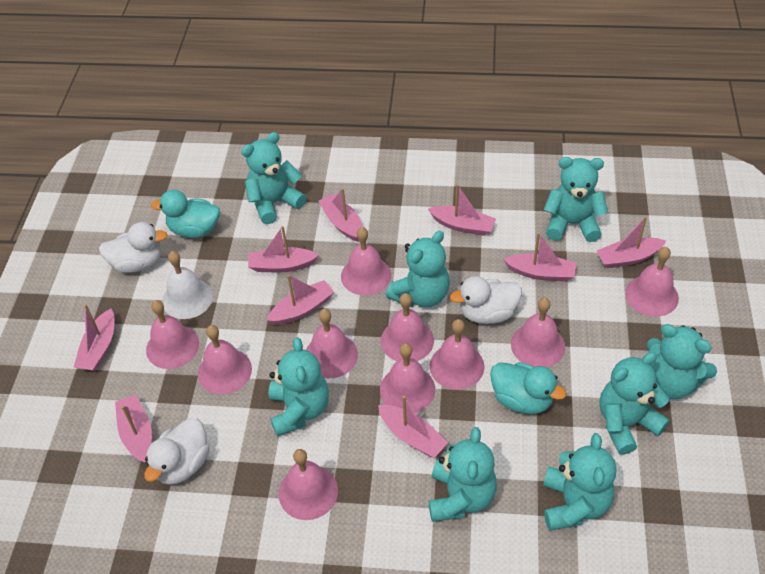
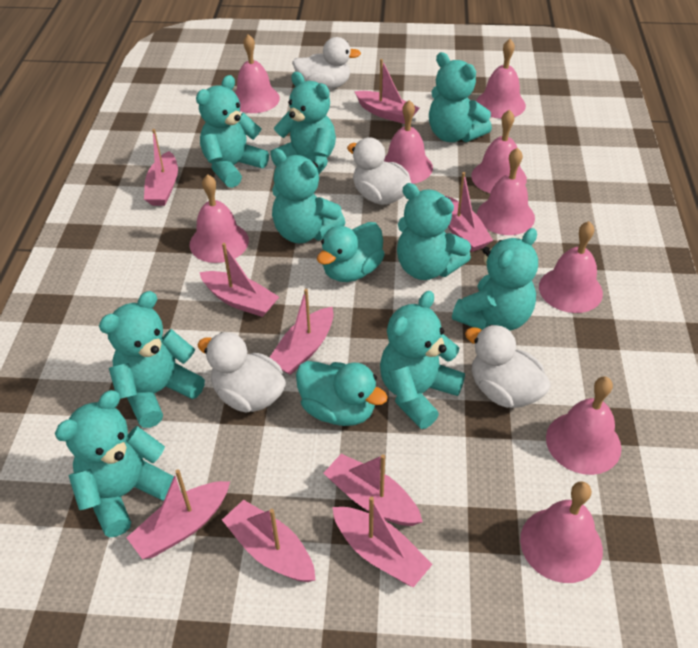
pink bell: [146,300,199,369] [198,325,252,394] [279,449,338,520] [306,309,358,378] [341,227,391,296] [380,343,435,413] [381,293,434,361] [430,319,485,390] [511,298,565,367] [625,247,679,317] = 10 -> [190,174,249,263] [235,34,280,113] [384,100,433,184] [471,110,527,193] [476,39,526,119] [477,148,535,235] [520,481,603,583] [539,221,603,313] [546,377,621,475] = 9
turquoise teddy bear: [241,132,306,224] [268,337,329,437] [386,231,450,307] [429,427,497,522] [543,433,616,531] [544,157,608,242] [600,352,670,455] [647,324,717,399] = 8 -> [55,390,177,537] [99,291,205,428] [196,75,269,188] [270,72,336,174] [271,149,346,243] [380,291,465,429] [397,183,471,280] [429,52,492,142] [452,228,538,331] = 9
white bell: [162,251,213,319] = 1 -> none = 0
white duck: [99,222,168,273] [144,418,210,485] [450,276,522,324] = 3 -> [198,332,286,413] [292,37,361,90] [347,137,411,205] [465,325,551,408] = 4

